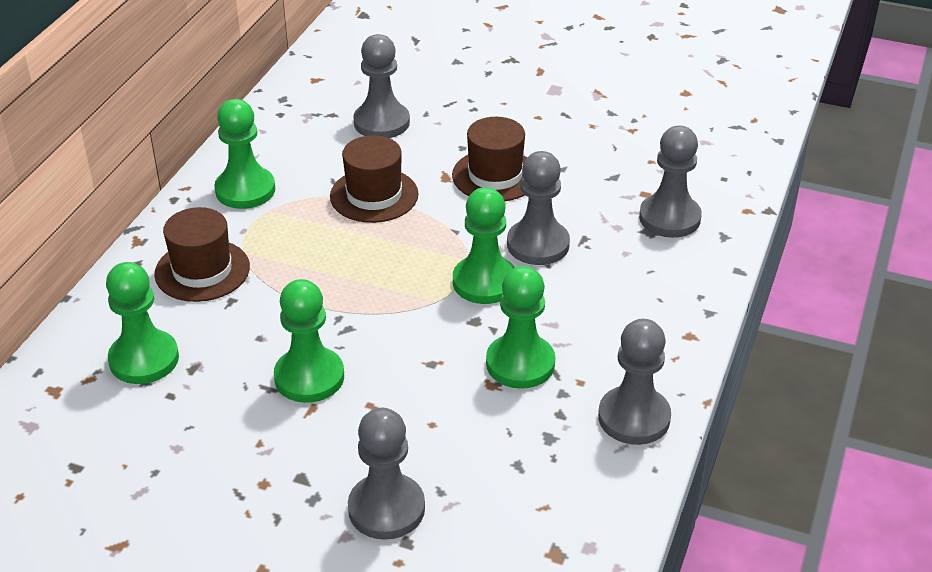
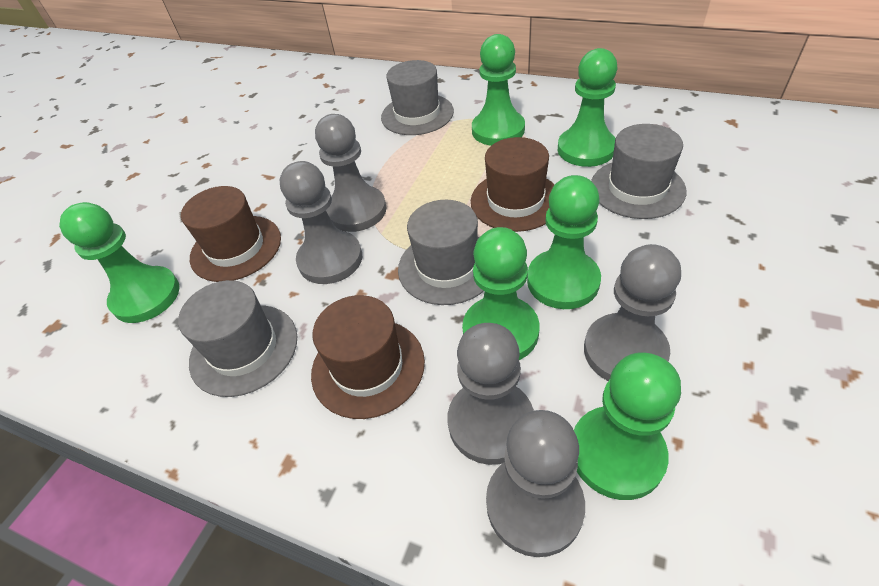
green pawn: [106,262,179,384] [214,99,275,209] [274,279,344,403] [453,187,515,304] [486,266,555,389] = 5 -> [59,202,180,323] [462,227,539,360] [472,34,525,146] [527,175,601,309] [558,48,618,167] [574,352,681,500] = 6
grey hat: none = 0 -> [178,280,298,397] [381,60,454,135] [398,200,484,305] [591,124,687,219] = 4

